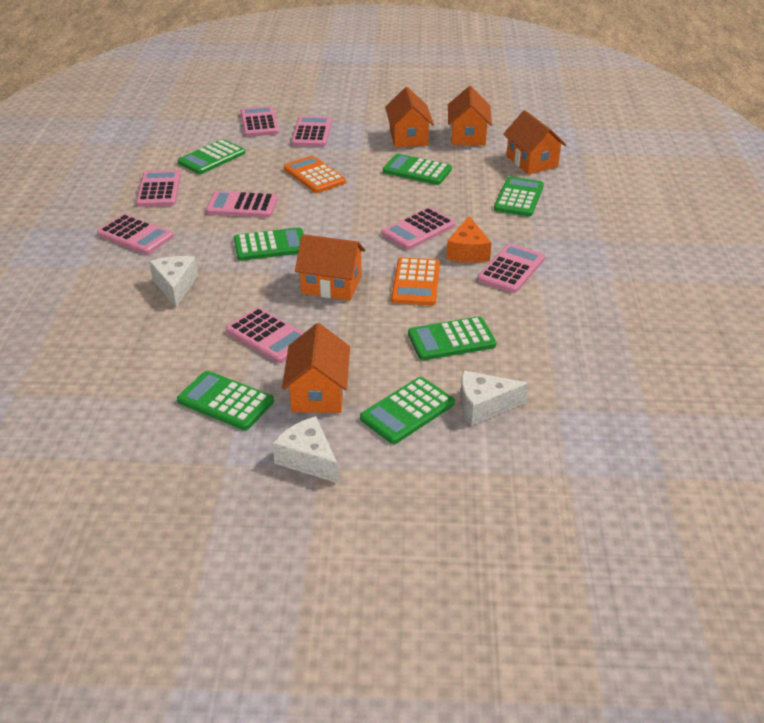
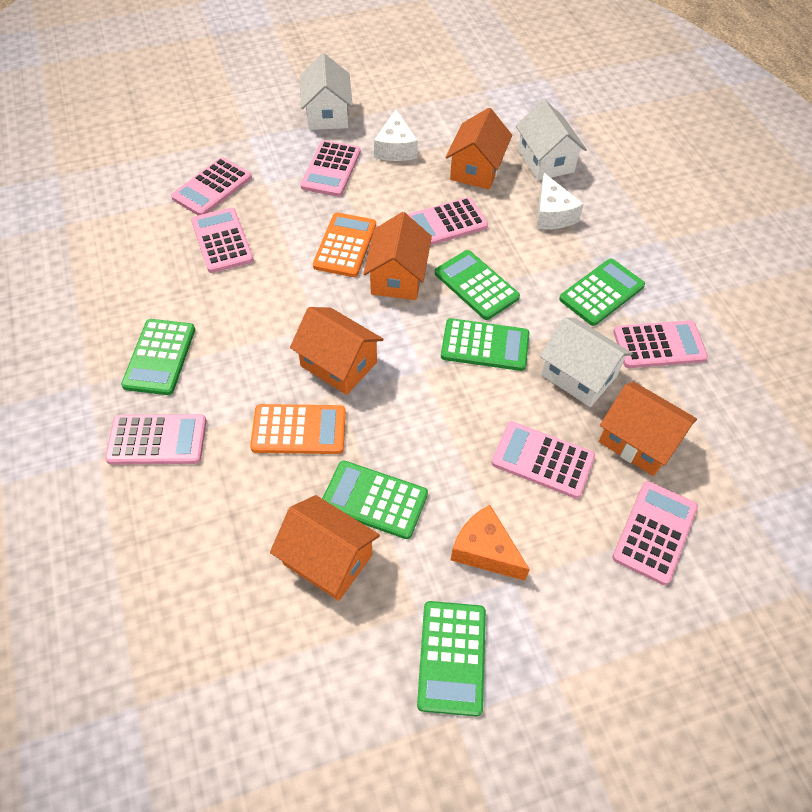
green calculator: [177,371,274,430] [178,139,245,174] [234,227,304,261] [360,377,455,444] [383,154,452,185] [408,316,496,360] [494,176,544,217] = 7 -> [121,319,195,395] [322,461,428,539] [417,601,486,717] [435,250,520,320] [441,318,529,371] [559,259,645,326] = 6
white cheese: [149,256,198,307] [272,416,338,483] [460,370,528,426] = 3 -> [374,109,418,161] [536,173,584,229] = 2
white house: none = 0 -> [300,53,353,130] [516,100,587,181] [540,317,633,407] = 3

